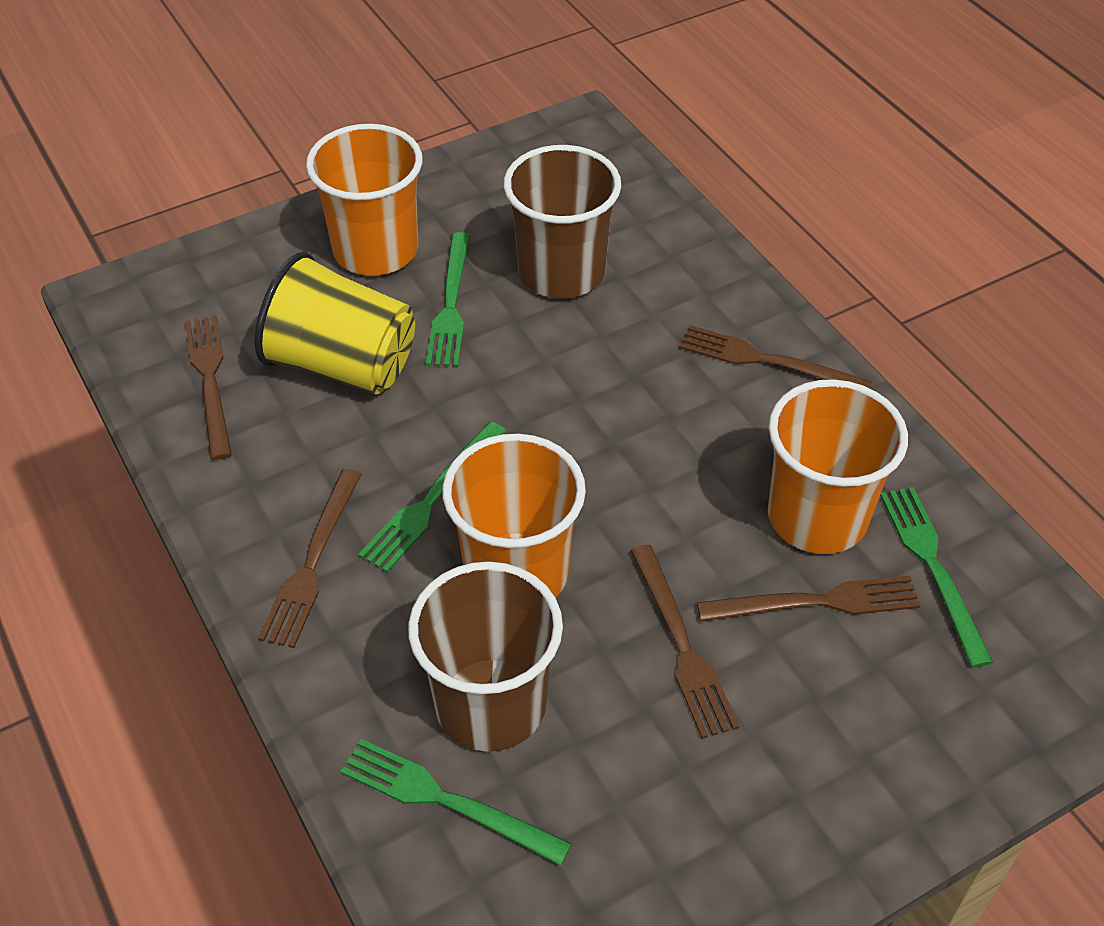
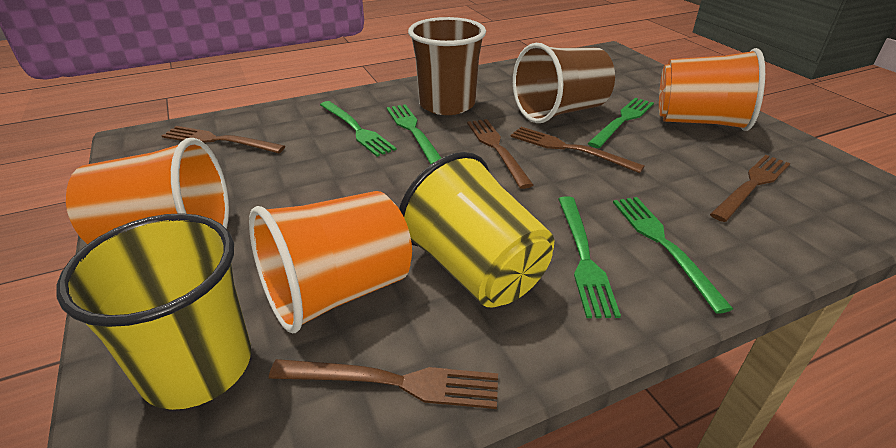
green fork: [340,739,572,866] [358,421,506,572] [426,232,470,367] [880,487,993,668] = 4 -> [320,101,396,157] [387,104,441,164] [558,196,621,318] [588,98,654,148] [613,197,733,314] = 5
yellow cup: [254,252,415,395] = 1 -> [56,213,251,410] [399,152,554,308] = 2

